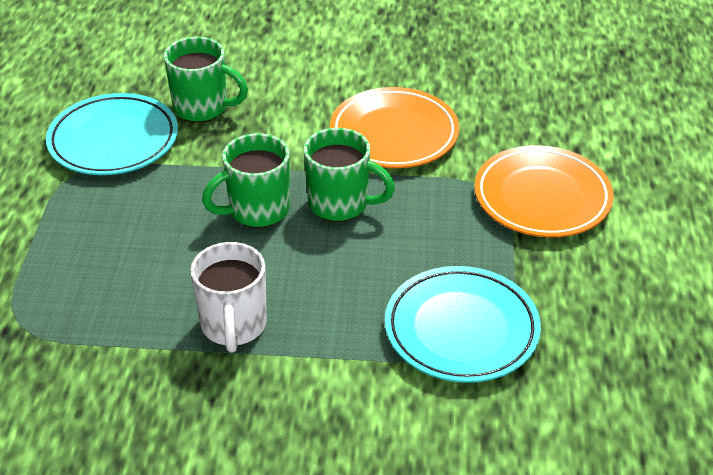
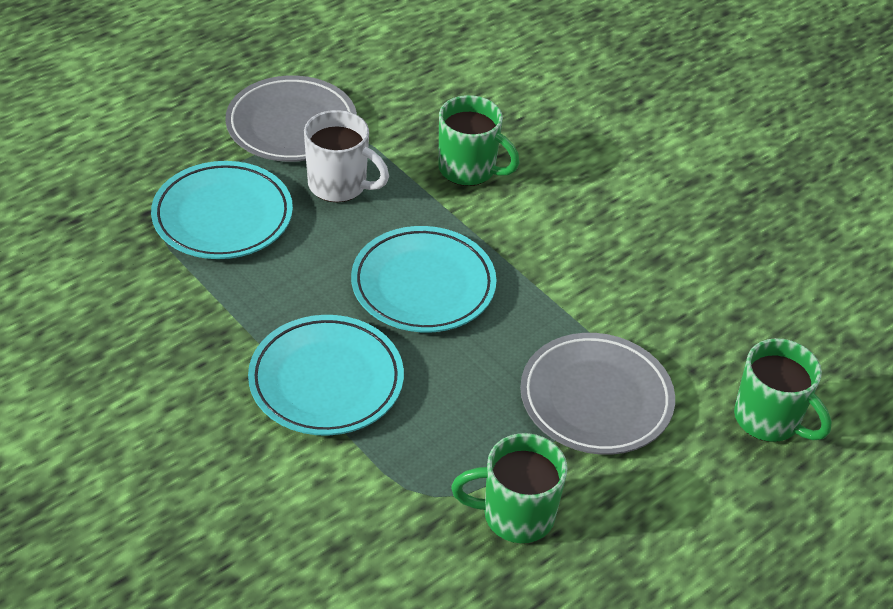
grey plate: none = 0 -> [225,76,357,162] [520,333,675,455] = 2
orange plate: [330,87,459,168] [474,145,614,237] = 2 -> none = 0
turquoise plate: [46,93,178,175] [385,266,541,383] = 2 -> [151,161,293,259] [248,315,404,436] [351,226,496,333] = 3

